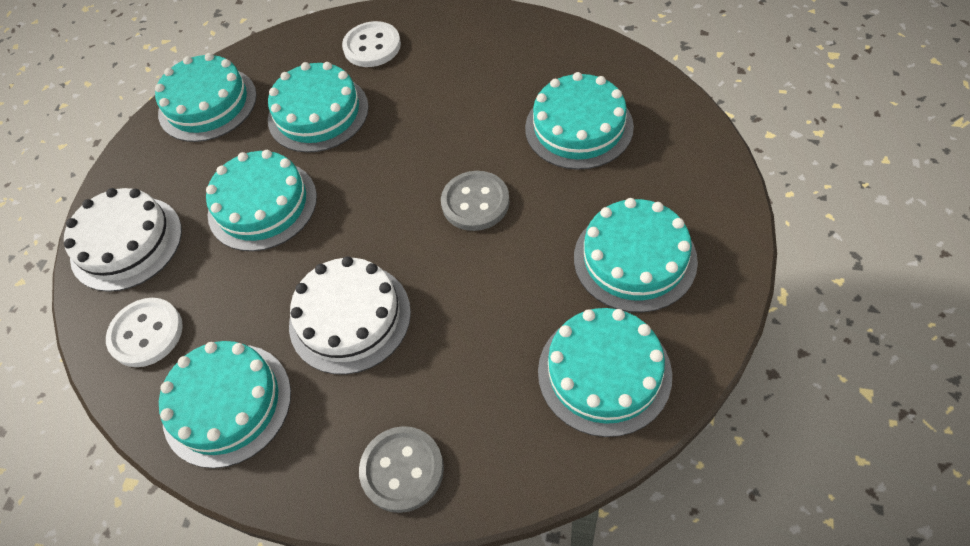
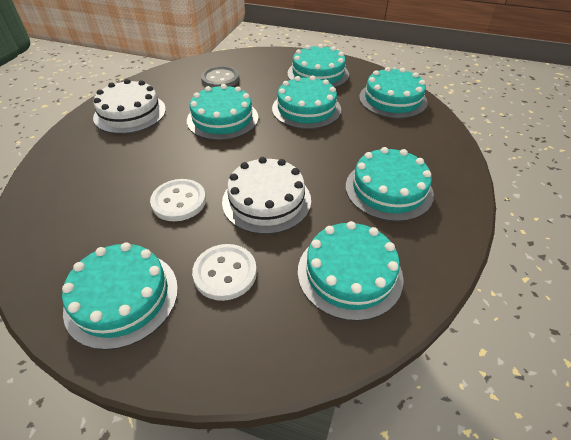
grey button: [359,426,444,513] [441,171,510,231] = 2 -> [201,66,239,87] = 1

